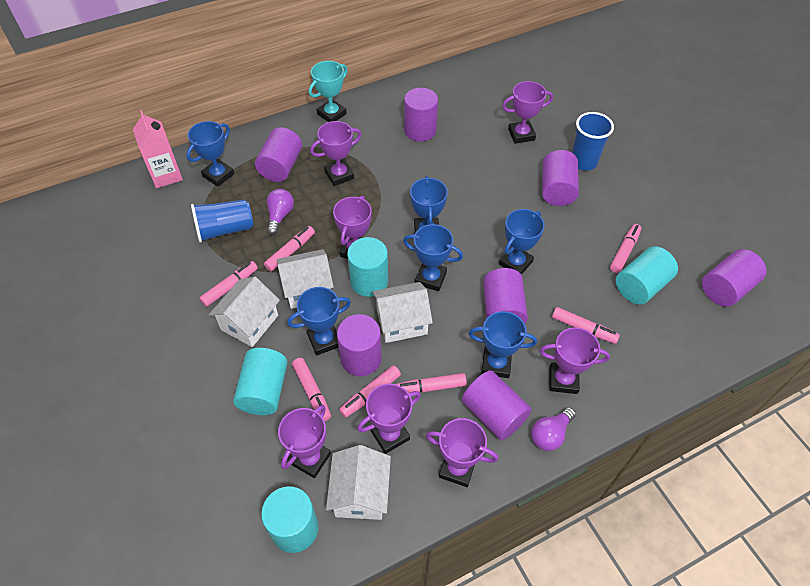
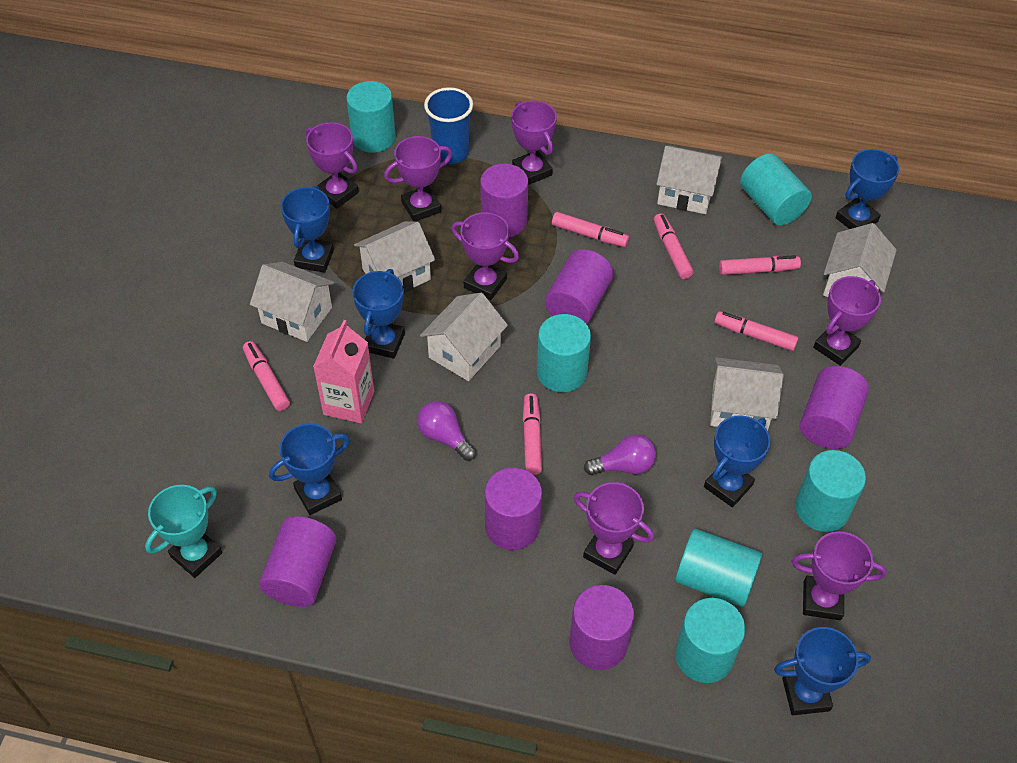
blue cup: [191,199,253,243] [572,112,614,171] = 2 -> [424,87,473,164] = 1
pink marker: [199,261,258,307] [264,226,315,271] [292,358,331,421] [339,365,401,418] [396,373,467,393] [552,307,620,344] [610,224,642,273] = 7 -> [243,341,290,411] [523,393,542,475] [552,212,629,247] [654,213,694,279] [714,311,798,351] [719,255,801,275] = 6
purple cylinder: [255,127,302,182] [337,314,382,376] [404,88,438,141] [462,370,532,440] [483,268,528,324] [542,150,579,206] [702,249,766,307] = 7 -> [259,516,337,607] [480,164,528,237] [485,468,542,550] [545,249,613,324] [569,585,634,670] [800,366,869,449] = 6
turquoise cylinder: [233,348,288,415] [261,486,319,553] [347,237,388,297] [616,246,678,305] = 4 -> [346,81,396,153] [537,314,591,392] [675,528,762,607] [675,598,745,683] [740,153,812,226] [795,450,866,532] = 6
white house: [209,277,280,347] [277,249,334,309] [326,445,391,520] [372,282,433,343] = 4 -> [250,262,334,342] [354,221,435,293] [420,293,508,381] [656,145,723,214] [710,357,784,431] [823,223,897,297] = 6

